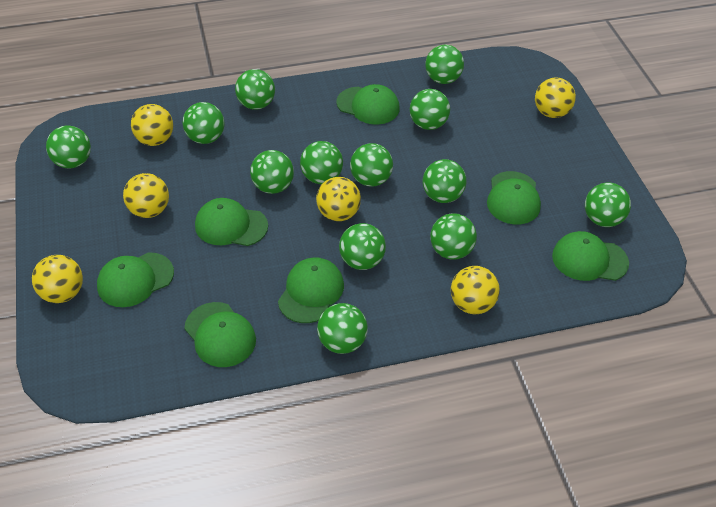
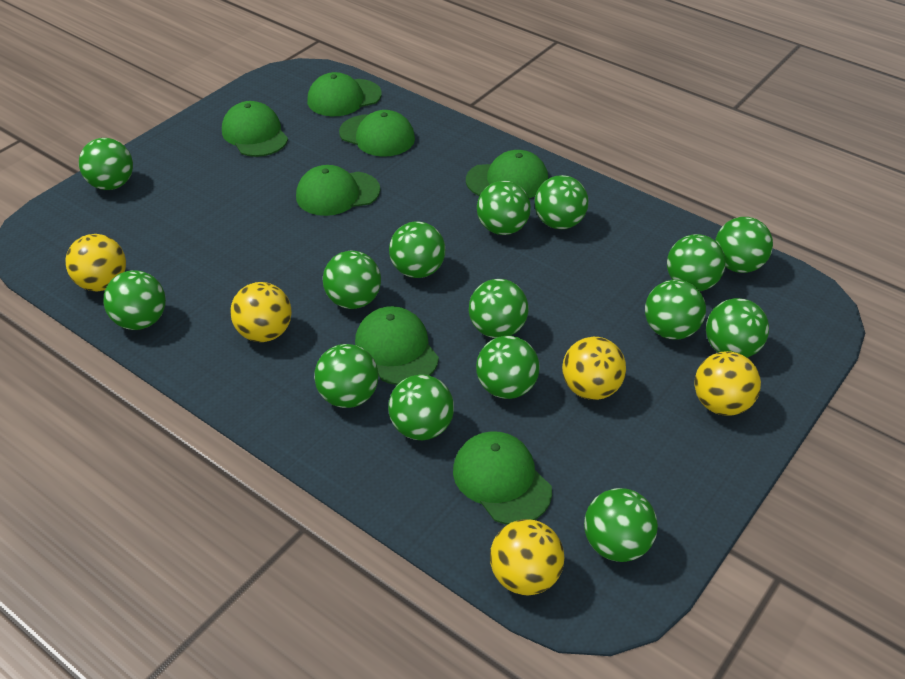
green ball: [46,126,91,168] [182,102,225,144] [235,69,275,110] [250,150,294,194] [300,141,343,184] [317,303,368,354] [339,223,386,270] [350,143,393,187] [410,89,450,130] [423,159,466,203] [425,45,464,84] [430,213,477,260] [585,183,631,227] = 13 -> [79,138,133,190] [103,270,166,330] [314,344,379,408] [323,251,381,309] [388,375,454,440] [389,221,445,278] [469,279,529,338] [476,336,540,399] [477,181,531,235] [535,175,588,229] [584,488,658,562] [645,280,706,340] [667,234,725,291] [706,298,769,358] [715,217,773,273] = 15
yellow ball: [32,255,83,303] [123,173,169,218] [131,104,173,146] [316,177,361,221] [451,266,500,314] [535,77,576,118] = 6 -> [66,234,126,291] [230,282,292,342] [490,519,565,595] [562,337,626,400] [694,351,761,416] = 5

